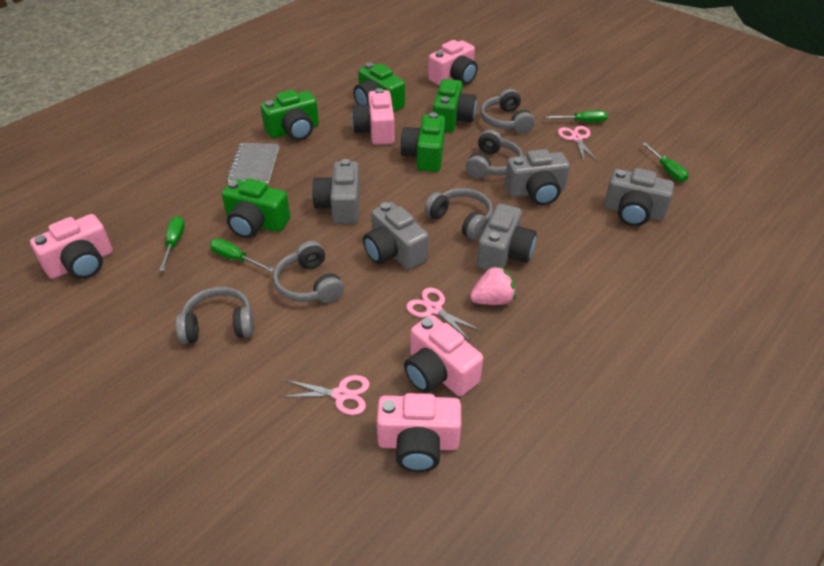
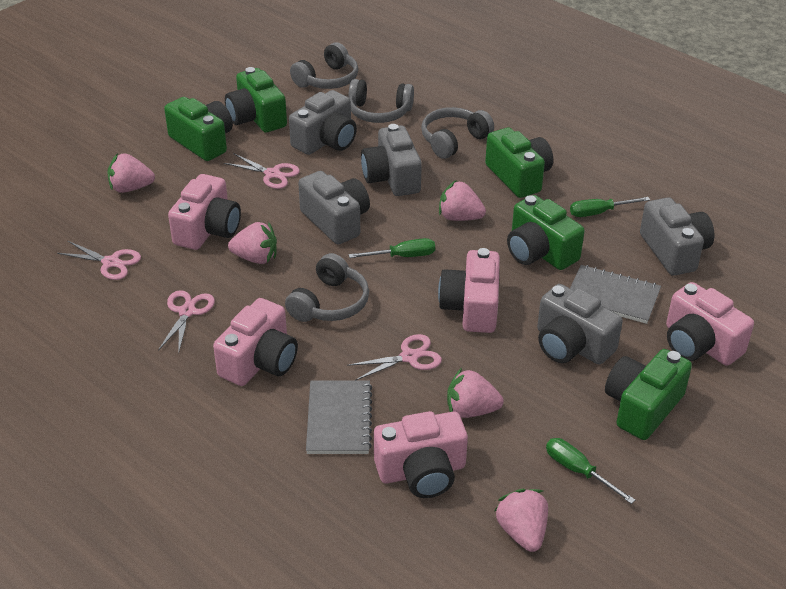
green screwdriver: [159,216,185,271] [210,238,274,272] [545,110,608,123] [642,142,688,182] = 4 -> [349,238,435,258] [546,438,635,504] [570,197,650,217] = 3
grey headphones: [176,287,254,344] [273,241,344,303] [424,188,493,240] [466,130,523,178] [480,89,535,134] = 5 -> [285,253,369,322] [290,42,358,89] [348,79,414,123] [421,107,494,159] = 4
grey notebook: [227,143,279,184] = 1 -> [306,380,372,454] [570,265,661,324] = 2
pink scissors: [281,375,370,415] [406,288,482,341] [558,126,598,162] = 3 -> [57,241,141,280] [158,290,215,354] [224,153,300,189] [347,334,442,380] = 4
pink strawberry: [470,265,516,305] = 1 -> [107,153,155,193] [228,222,277,264] [439,180,486,221] [447,368,504,418] [495,489,548,552] = 5

